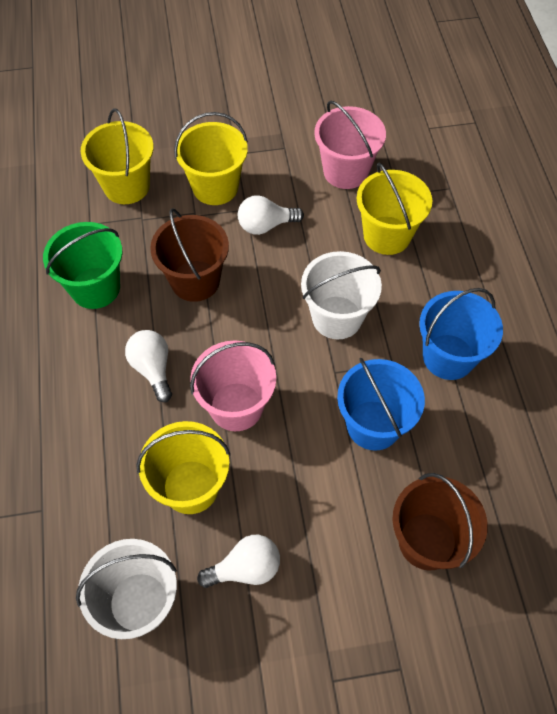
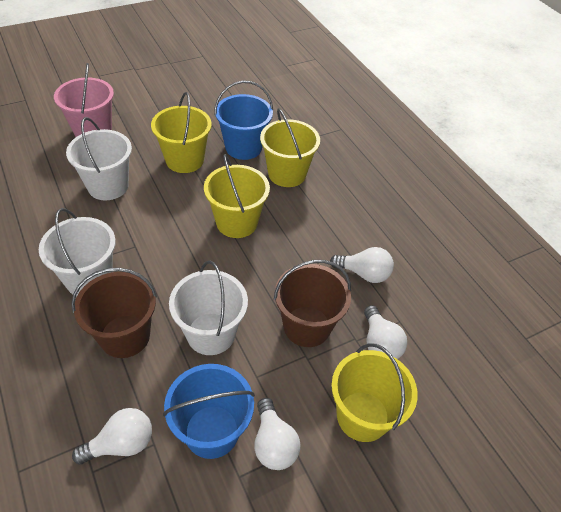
green bucket: [43,222,122,309] = 1 -> none = 0
pink bucket: [190,341,276,431] [314,100,386,189] = 2 -> [54,63,114,137] = 1
white bucket: [76,539,177,639] [301,251,382,340] = 2 -> [39,208,116,296] [66,117,132,200] [169,261,248,355] = 3
white light bulb: [125,330,172,402] [197,535,280,588] [238,195,304,235] = 3 -> [72,408,152,465] [254,398,300,470] [330,247,394,283] [364,305,407,359] = 4

